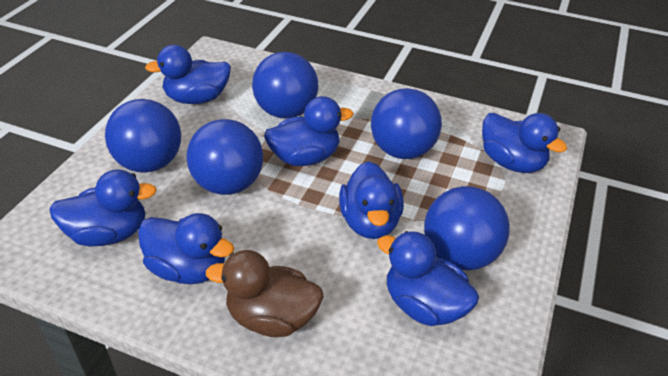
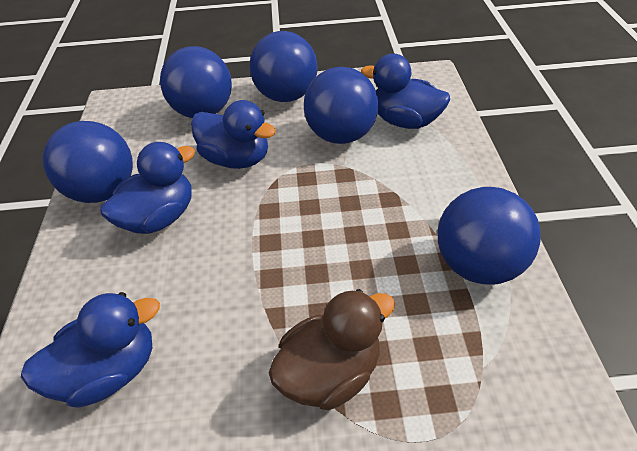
blue duck: [49,169,157,247] [138,213,234,284] [145,45,231,104] [264,96,353,166] [339,161,404,239] [377,231,479,326] [482,113,567,173] = 7 -> [21,292,160,408] [100,142,195,234] [191,100,276,169] [361,54,450,129] = 4

